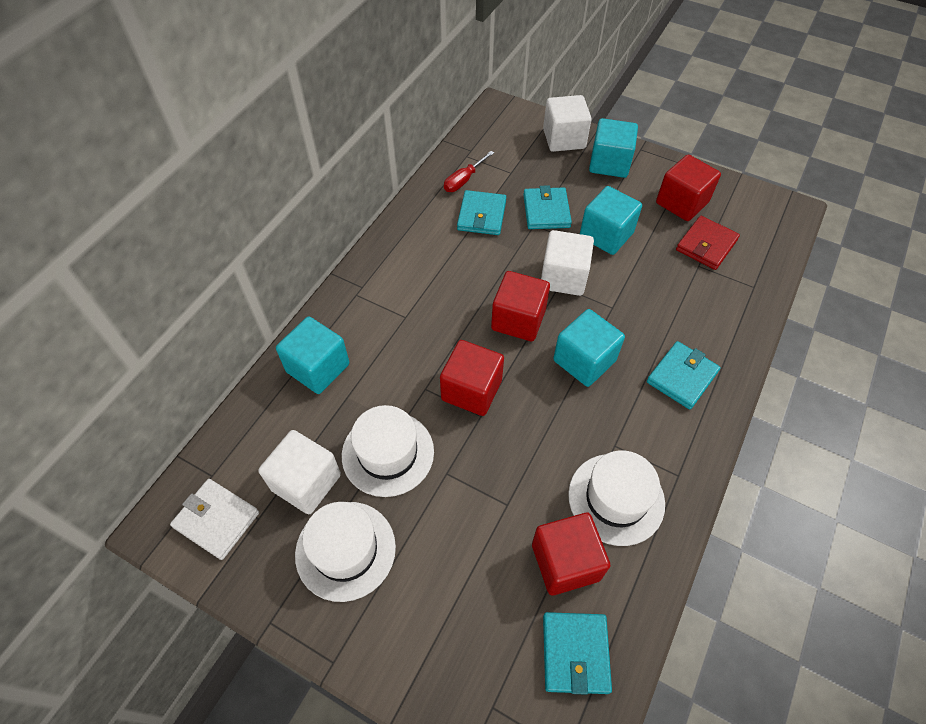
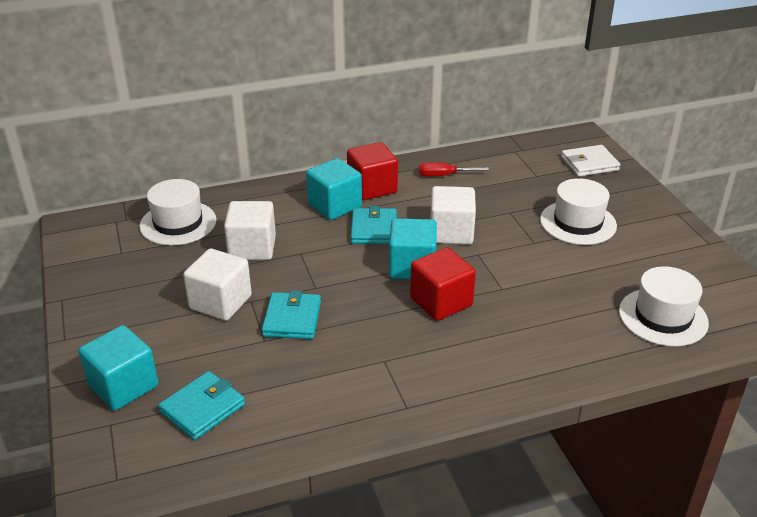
red cube: [440,340,504,416] [491,271,550,341] [532,513,610,595] [656,154,721,221] = 4 -> [347,142,398,200] [410,247,476,321] = 2
red wallet: [676,216,740,270] = 1 -> none = 0
turquoise cube: [276,317,349,394] [553,309,625,387] [580,186,642,255] [589,118,638,178] = 4 -> [78,325,158,411] [306,158,362,220] [389,218,437,279] = 3
turquoise wallet: [457,190,506,235] [523,185,572,229] [543,612,612,695] [647,341,721,410] = 4 -> [158,371,245,440] [262,290,321,339] [351,206,397,244] = 3

